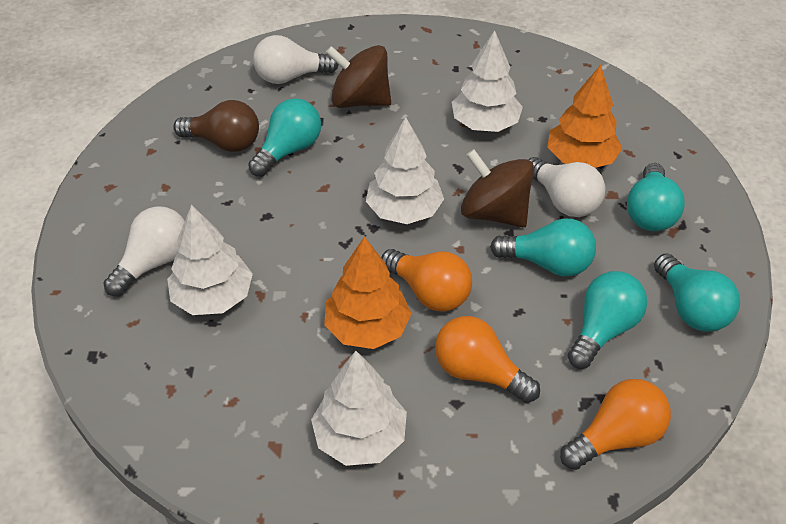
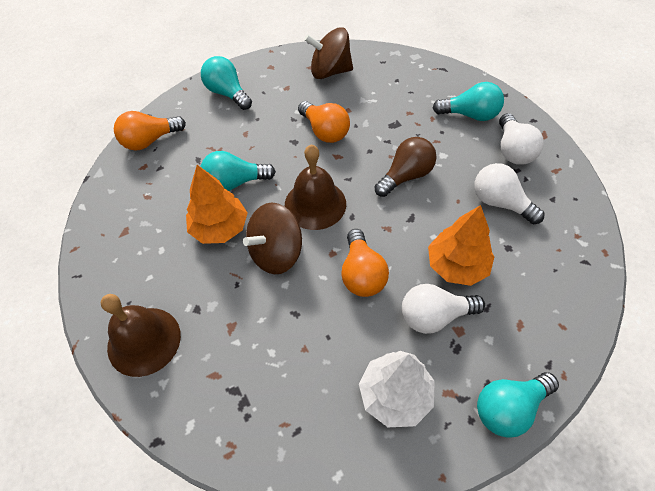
brown bell: none = 0 -> [101,294,181,377] [285,144,346,230] = 2
turquoise light bulb: [248,98,321,177] [490,218,596,276] [568,271,647,369] [627,163,685,231] [654,253,740,332] = 5 -> [200,151,276,191] [201,56,252,110] [433,82,504,121] [477,372,559,438] = 4
white tree: [167,205,253,315] [311,351,407,466] [366,117,444,224] [452,30,523,132] = 4 -> [359,351,435,427] = 1

